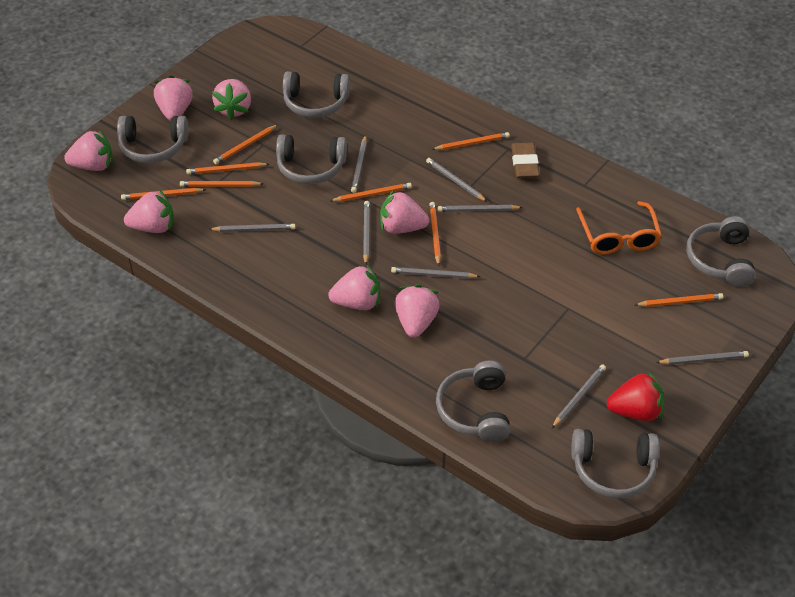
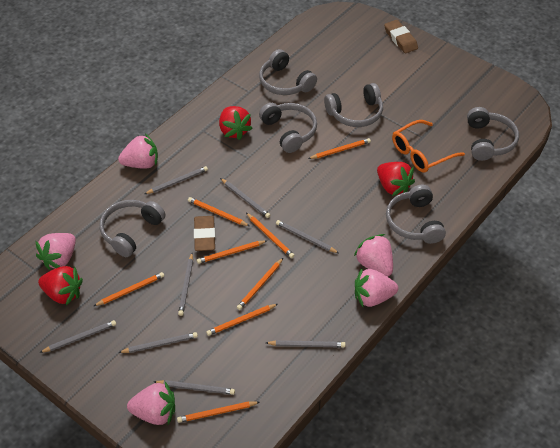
brown eraser: [511,143,540,178] = 1 -> [194,216,215,251] [384,20,418,53] = 2
pink strawberry: [64,130,113,171] [124,189,174,233] [154,75,193,121] [212,79,251,120] [328,264,380,310] [380,190,429,234] [395,284,440,338] = 7 -> [35,233,76,270] [118,134,158,169] [127,382,175,425] [354,234,393,277] [355,269,398,307] = 5
red strawberry: [607,371,664,421] = 1 -> [38,266,83,306] [219,106,253,140] [377,162,415,196] = 3

